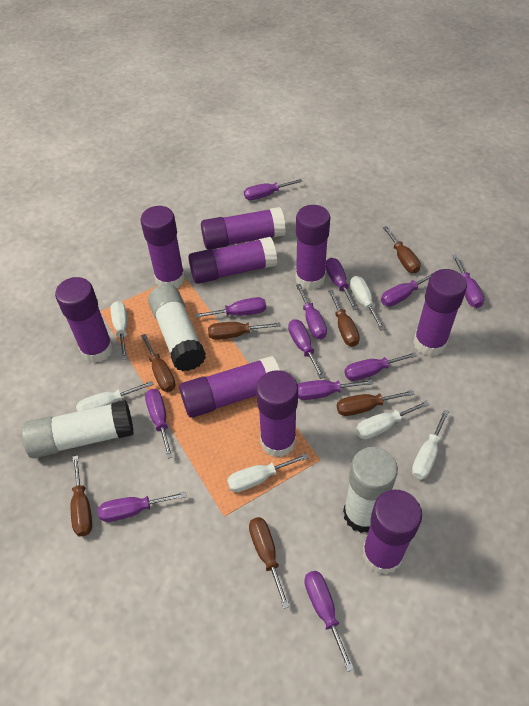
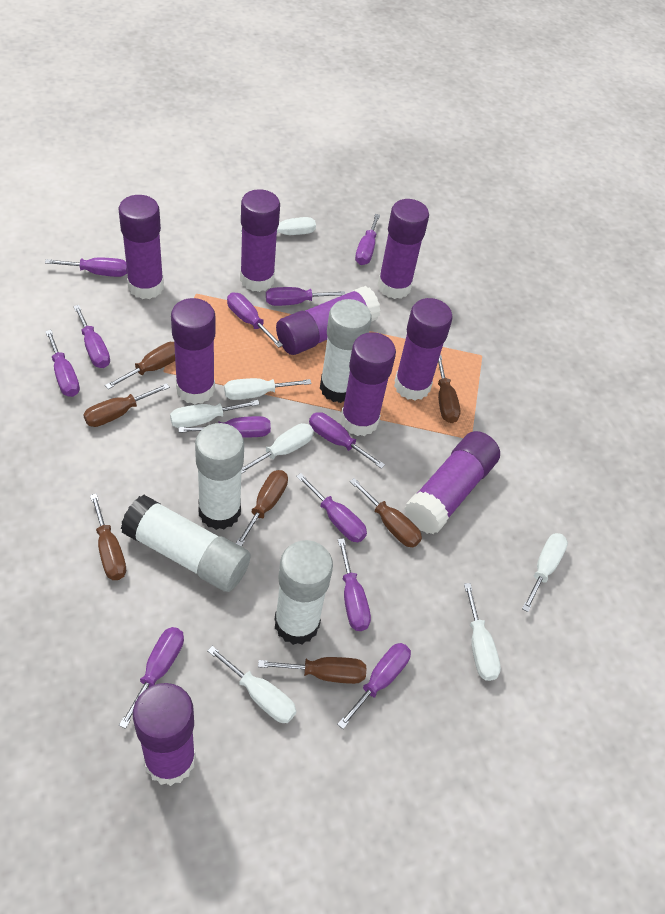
white glue stick: [22,400,134,458] [148,284,206,371] [343,447,398,533] = 3 -> [121,495,251,592] [195,423,244,530] [274,540,333,645] [320,299,372,403] = 4
white screwdriver: [76,381,154,411] [110,301,128,360] [227,453,309,492] [350,276,385,331] [356,401,429,439] [412,410,449,479] = 6 -> [170,400,260,428] [207,646,296,723] [224,378,312,400] [241,217,316,235] [241,423,314,474] [464,583,501,681] [522,533,568,612] = 7

